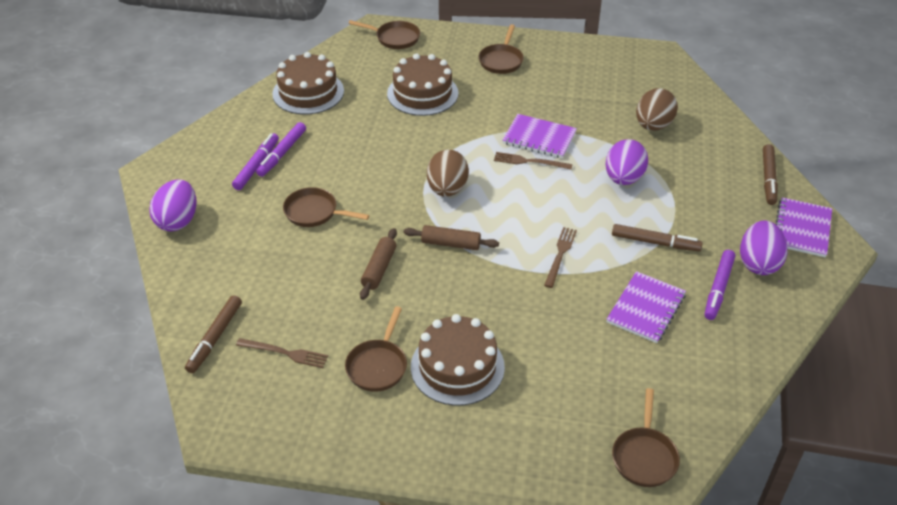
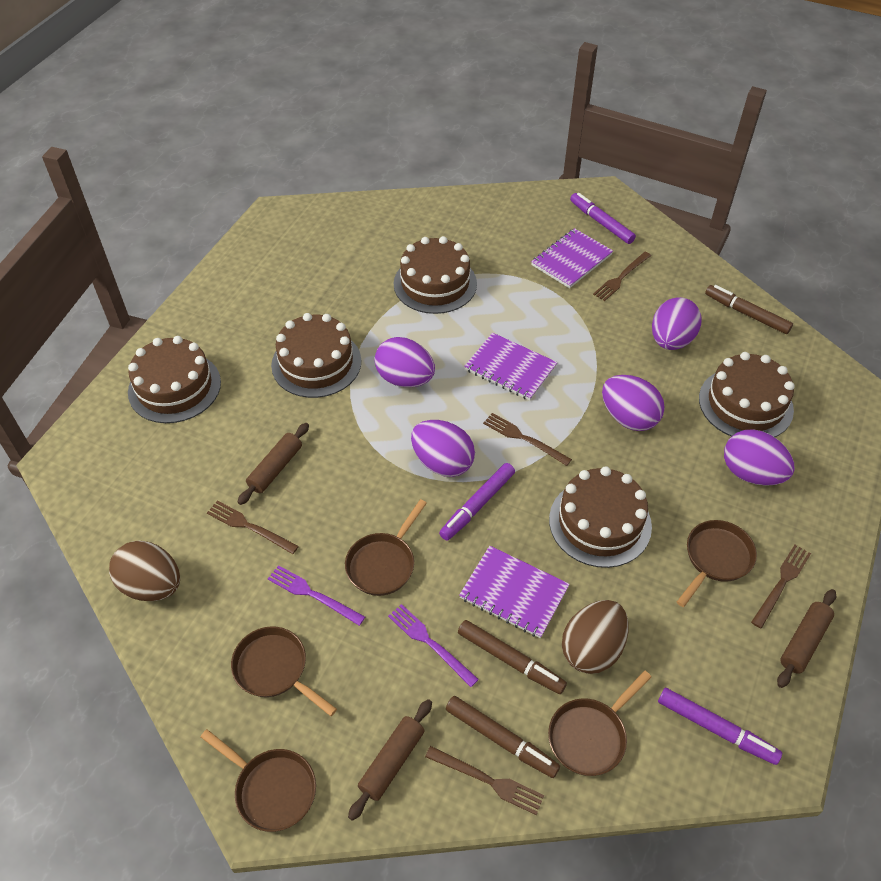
brown cake: [272,52,344,115] [387,53,459,116] [411,314,505,406] = 3 -> [128,336,221,423] [271,313,361,398] [394,236,477,314] [549,466,652,568] [699,352,795,437] = 5
brown fork: [236,338,328,368] [494,152,573,170] [544,227,577,288] = 3 -> [207,501,299,554] [425,746,544,815] [483,413,572,466] [593,252,651,301] [751,545,811,629] = 5
brown rolling pin: [360,228,397,300] [403,225,499,250] = 2 -> [237,423,309,505] [348,699,432,821] [777,589,836,688] = 3
purple egg: [149,179,196,231] [606,139,648,185] [740,220,788,275] = 3 -> [375,337,435,387] [411,420,475,477] [602,375,665,431] [652,297,702,350] [724,429,795,486] = 5
purple fork: none = 0 -> [268,565,365,626] [388,604,479,687] = 2

